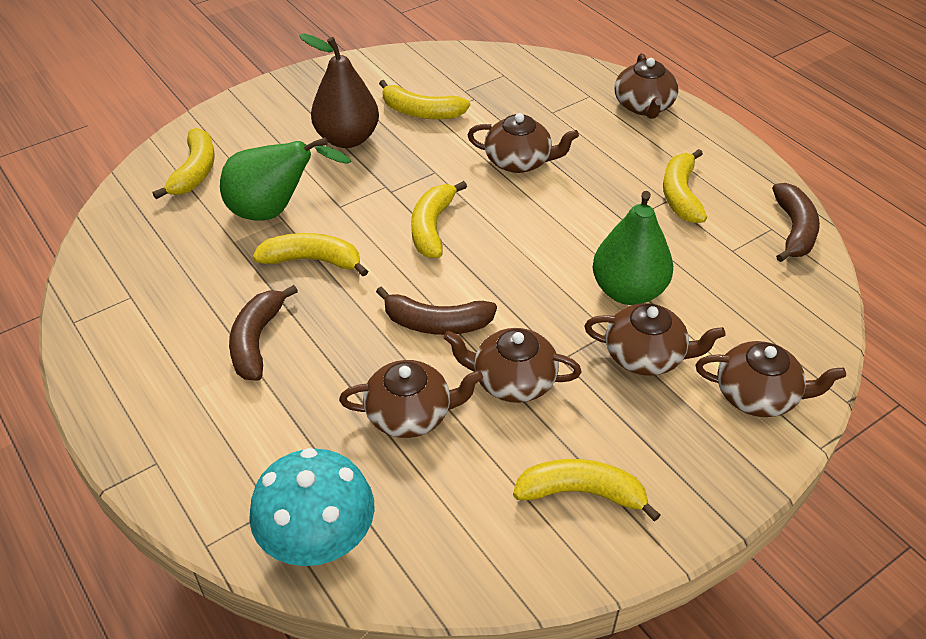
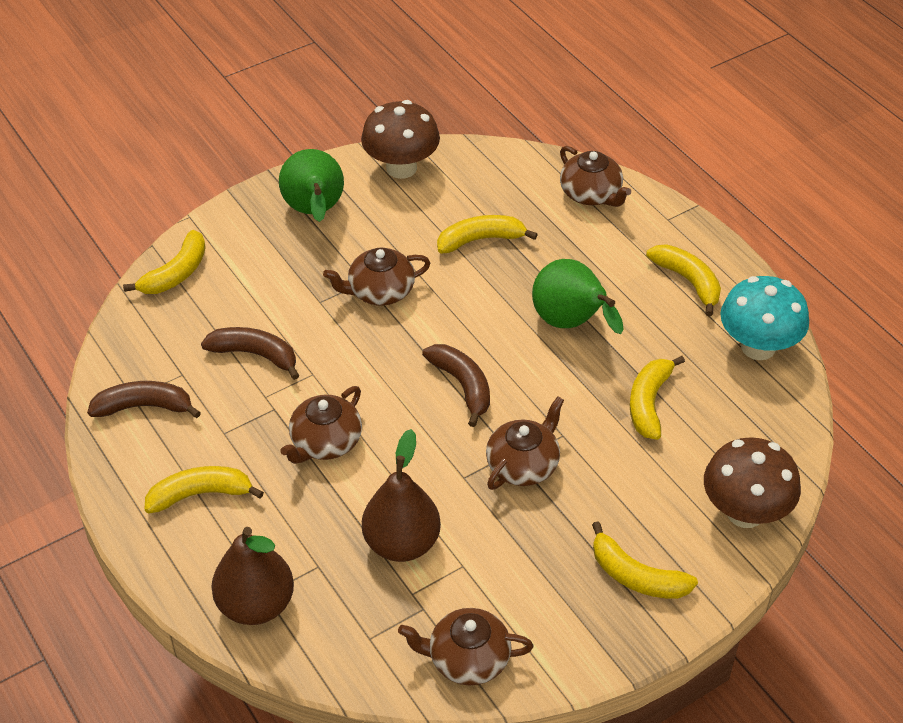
brown mushroom: none = 0 -> [361,100,440,179] [704,437,801,528] = 2
brown pear: [299,34,379,148] = 1 -> [212,527,294,625] [362,429,441,562] = 2
brown teapot: [339,360,483,438] [443,328,581,403] [468,113,579,173] [584,303,726,376] [615,53,679,119] [696,341,846,417] = 6 -> [280,386,362,464] [323,247,430,306] [398,608,533,685] [486,397,564,490] [560,146,631,207] = 5

